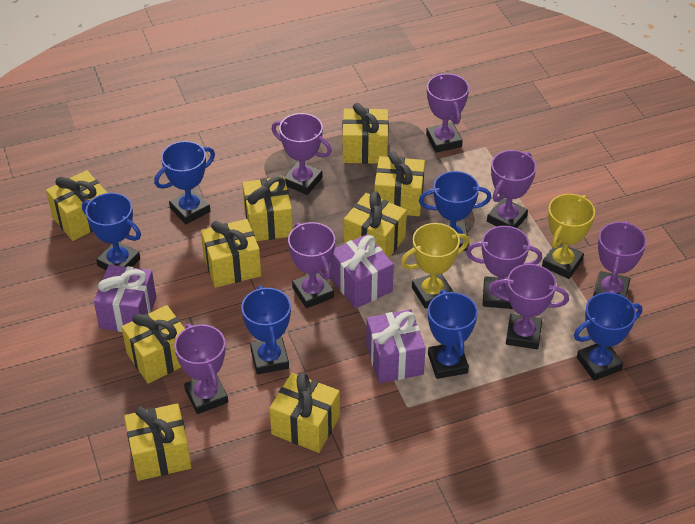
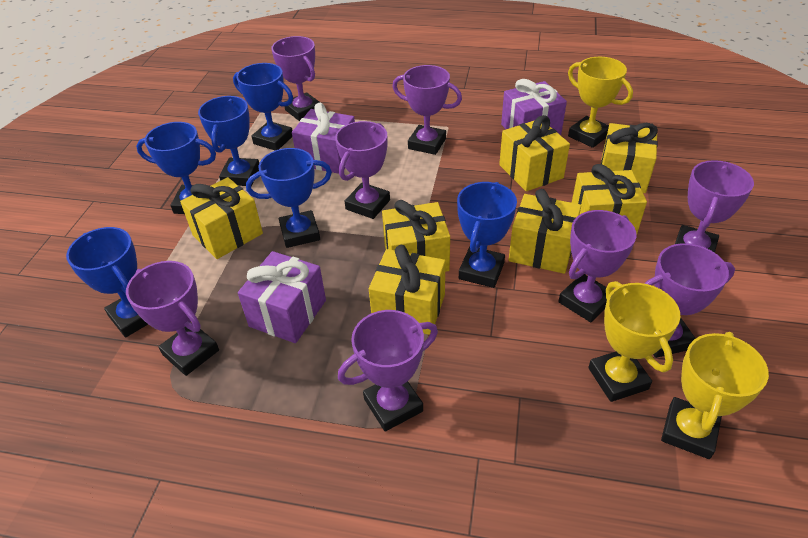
yellow gift: [46,170,107,241] [122,305,185,383] [124,403,192,481] [201,219,261,288] [242,177,293,241] [270,372,340,453] [343,103,389,164] [344,192,407,258] [374,152,425,216] = 9 -> [180,177,263,259] [369,245,445,335] [382,200,450,272] [499,115,570,191] [509,189,581,274] [572,164,647,236] [601,123,658,193] = 7
yellow trophy: [401,223,469,309] [542,194,595,279] = 2 -> [568,57,633,148] [588,281,681,402] [661,332,769,459] = 3

